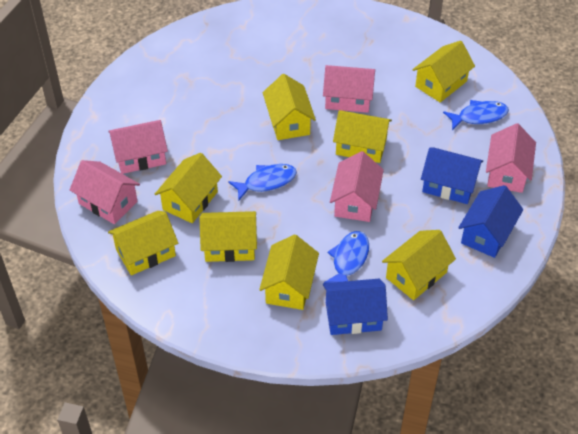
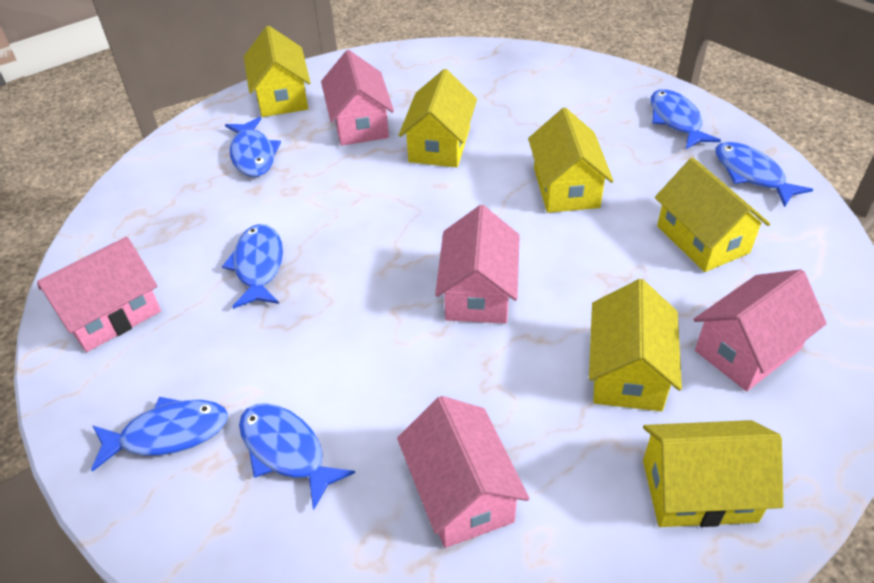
blue fish: [228,164,297,201] [324,231,369,283] [443,100,509,130] = 3 -> [91,397,228,472] [222,224,283,309] [225,117,281,177] [239,403,355,510] [650,89,721,149] [716,142,813,207] = 6
blue house: [323,279,388,335] [421,147,483,204] [458,185,523,258] = 3 -> none = 0
yellow house: [108,211,178,275] [155,153,222,223] [199,211,257,262] [259,235,319,310] [263,74,316,140] [333,110,392,163] [382,230,456,300] [412,41,475,102] = 8 -> [244,26,311,117] [399,69,477,167] [528,107,614,213] [589,279,682,411] [643,420,783,527] [655,157,770,272] = 6

